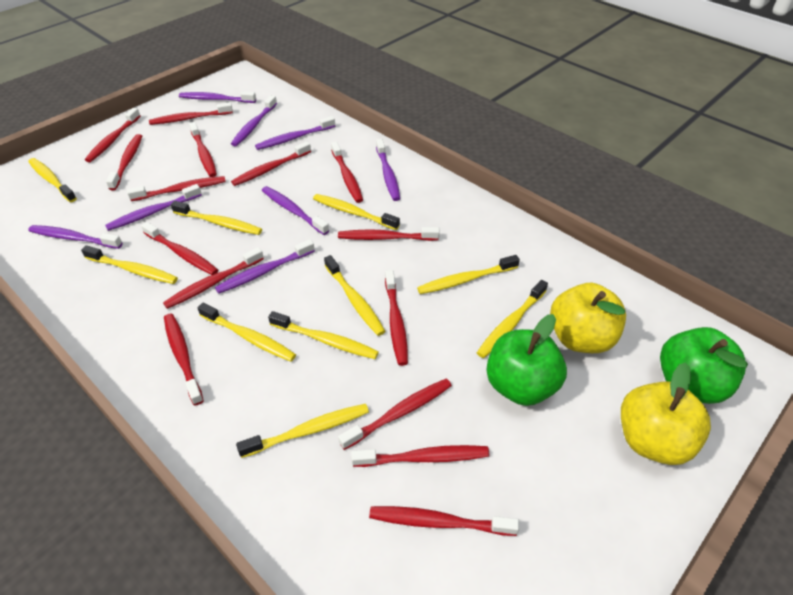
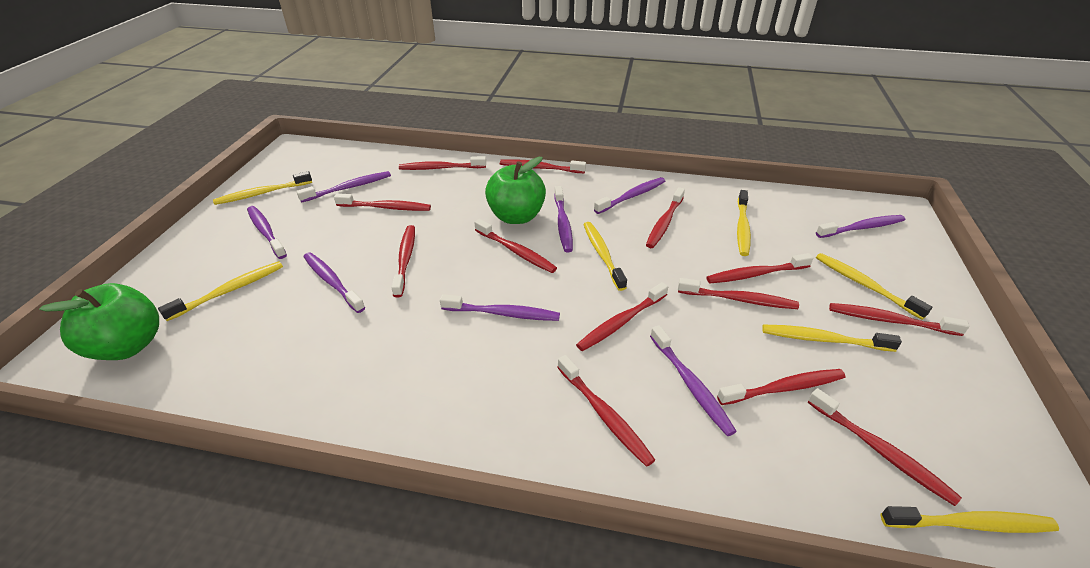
red toothbrush: [85,108,141,162] [106,134,142,191] [127,176,226,201] [141,222,218,275] [149,102,233,125] [163,247,264,309] [164,314,204,406] [189,122,217,177] [231,141,311,186] [331,142,363,203] [338,227,440,241] [338,379,452,450] [351,445,489,467] [369,506,520,536] [385,270,408,366] = 15 -> [334,193,431,211] [391,225,415,297] [399,156,486,170] [474,219,557,273] [500,159,586,173] [557,355,655,467] [576,282,668,351] [646,187,685,248] [678,278,799,309] [706,253,813,283] [717,369,845,405] [808,388,962,506] [829,303,969,336] = 13
yellow apple: [550,283,626,353] [621,362,711,465] = 2 -> none = 0
yellow toothbrush: [28,158,77,202] [81,245,178,284] [171,201,262,235] [197,303,296,362] [236,404,369,458] [268,311,379,359] [313,194,400,230] [324,255,385,336] [417,255,520,294] [477,280,548,358] = 10 -> [158,261,283,321] [213,171,312,205] [583,222,627,291] [737,190,751,256] [762,325,902,352] [816,253,932,320] [881,506,1059,533] = 7

